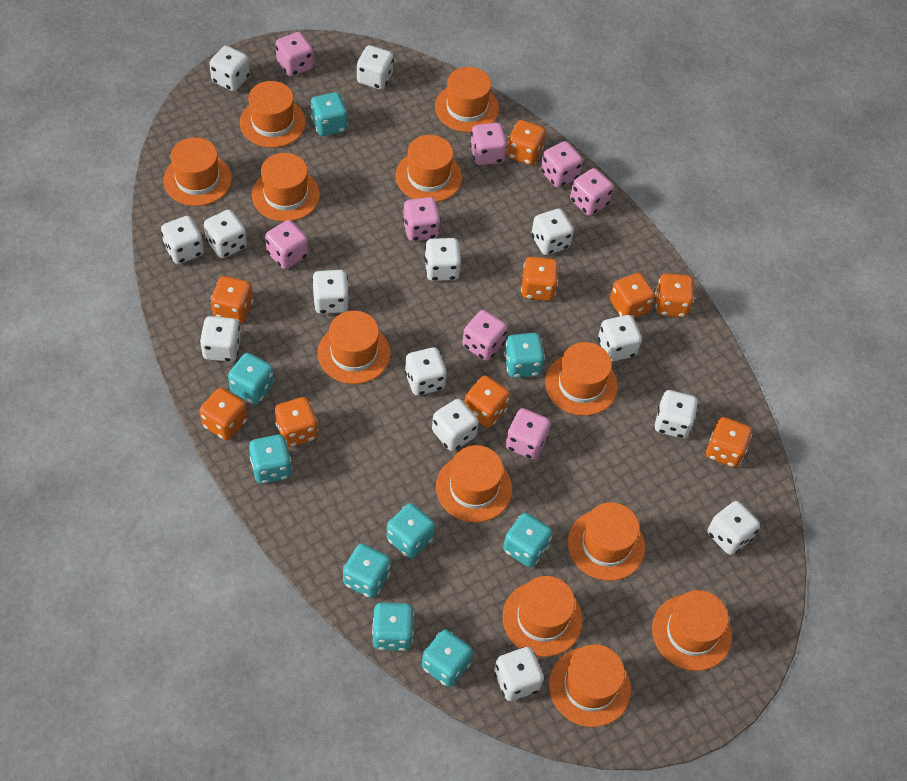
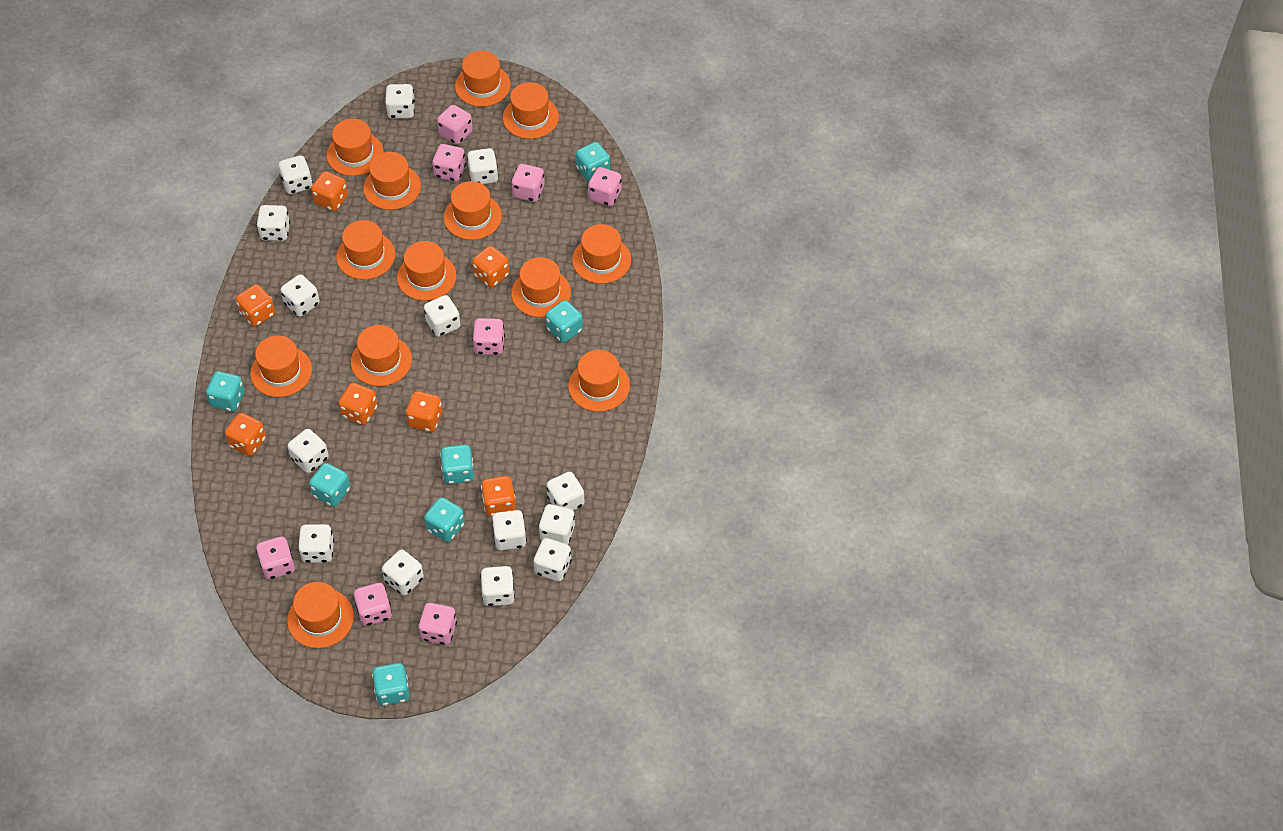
orange dice: [199,388,248,440] [211,276,253,323] [275,397,318,447] [464,376,510,428] [507,120,546,165] [521,257,559,301] [610,273,655,318] [655,273,694,317] [706,417,752,467] = 9 -> [225,413,266,456] [236,284,275,327] [311,171,348,211] [339,383,378,425] [406,391,442,432] [472,246,509,288] [481,476,516,517] = 7
orange hat: [163,137,232,206] [240,81,306,148] [252,153,320,222] [318,311,391,384] [395,135,462,202] [435,67,499,132] [436,445,512,522] [502,576,583,657] [545,342,618,416] [549,644,631,727] [568,502,645,581] [652,590,732,671] = 12 -> [250,336,312,397] [287,582,354,648] [326,119,384,176] [336,220,396,280] [351,325,412,386] [363,152,421,210] [397,241,457,301] [444,181,502,240] [455,51,511,107] [503,82,559,139] [511,257,571,317] [568,350,630,412] [572,224,631,284] = 13
turquoise dice: [228,353,274,404] [249,434,292,484] [310,92,348,136] [343,543,391,598] [372,602,414,651] [386,503,435,558] [422,629,473,687] [503,513,553,567] [504,333,545,378] = 9 -> [206,371,245,412] [309,463,350,507] [372,663,410,706] [424,497,465,542] [440,445,474,484] [546,300,583,343] [576,142,610,182] = 7

